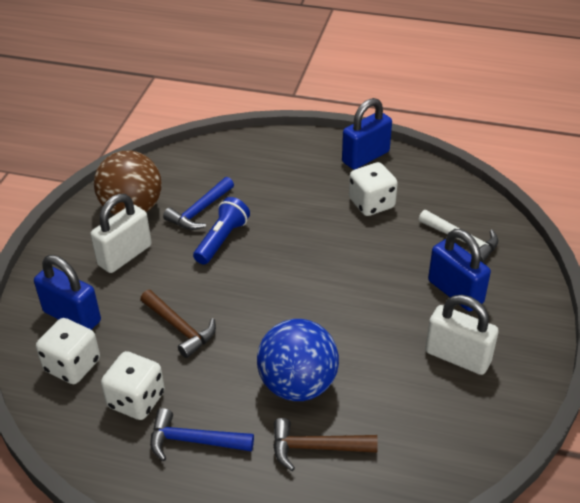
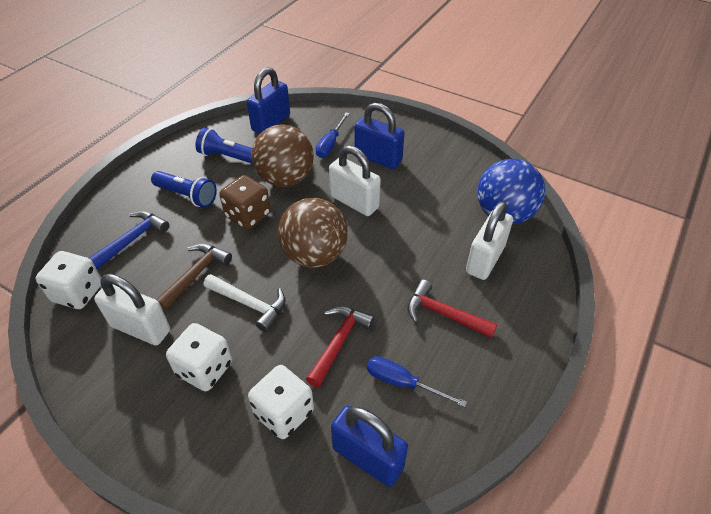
blue flashlight: [193,197,250,264] = 1 -> [151,171,217,207] [195,128,253,164] = 2
blue hammer: [150,408,254,461] [163,177,234,230] = 2 -> [89,211,169,269] = 1
blue screwdriver: none = 0 -> [316,113,350,158] [367,356,467,407] = 2
brown ball: [94,150,162,215] = 1 -> [252,124,314,187] [278,198,348,268] = 2
brown dice: none = 0 -> [220,175,271,229] = 1
brown hammer: [140,290,216,358] [274,418,378,471] = 2 -> [156,243,232,310] = 1
red hammer: none = 0 -> [306,306,375,387] [407,280,497,338] = 2
white padlock: [90,194,152,273] [425,295,499,375] = 2 -> [94,274,170,345] [329,145,381,216] [466,201,513,280] = 3

